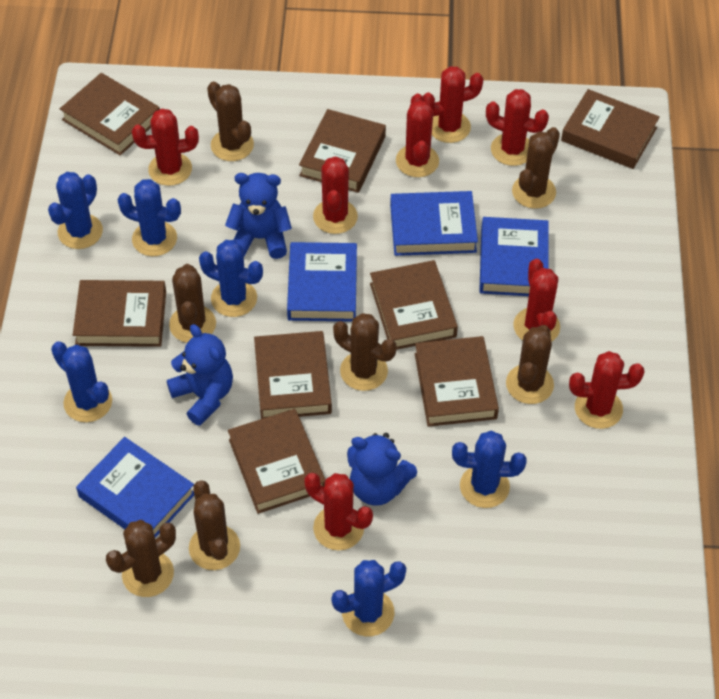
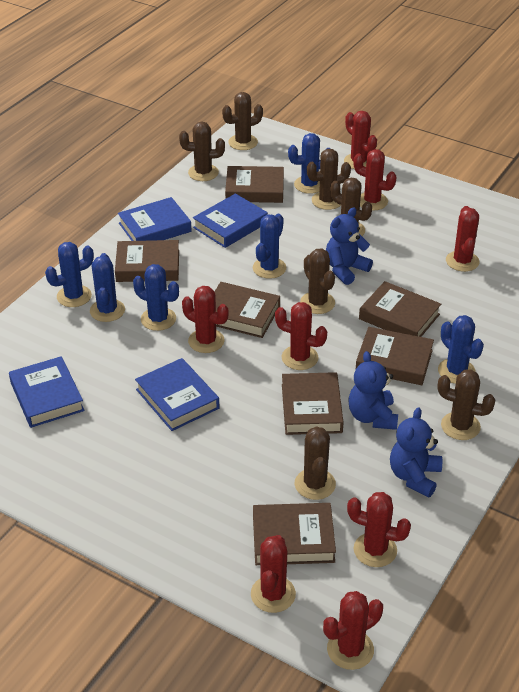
brown book: [60,73,160,155] [73,280,166,347] [228,409,326,514] [254,331,332,419] [299,109,386,193] [370,260,458,350] [415,336,499,427] [561,89,660,169] = 8 -> [115,240,179,282] [214,282,280,338] [225,166,284,203] [253,503,336,565] [282,372,344,435] [356,327,434,385] [359,281,441,337] = 7

